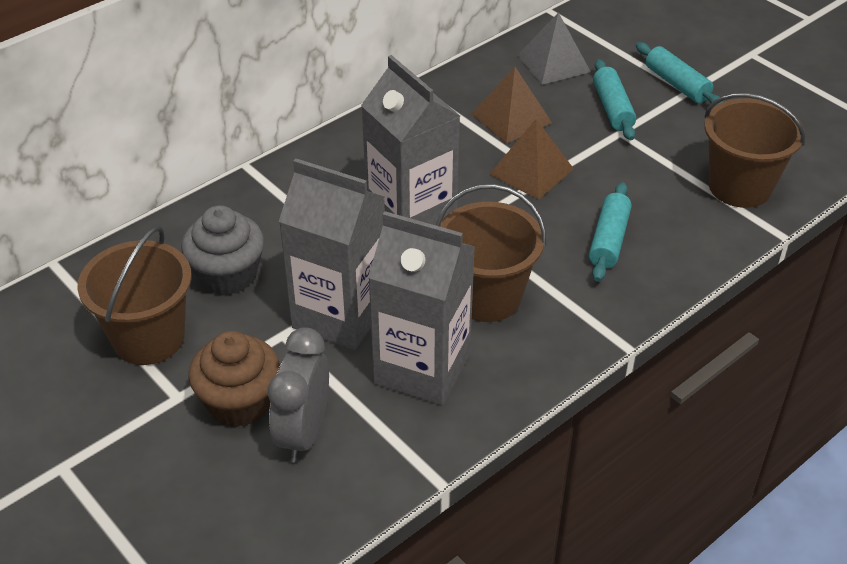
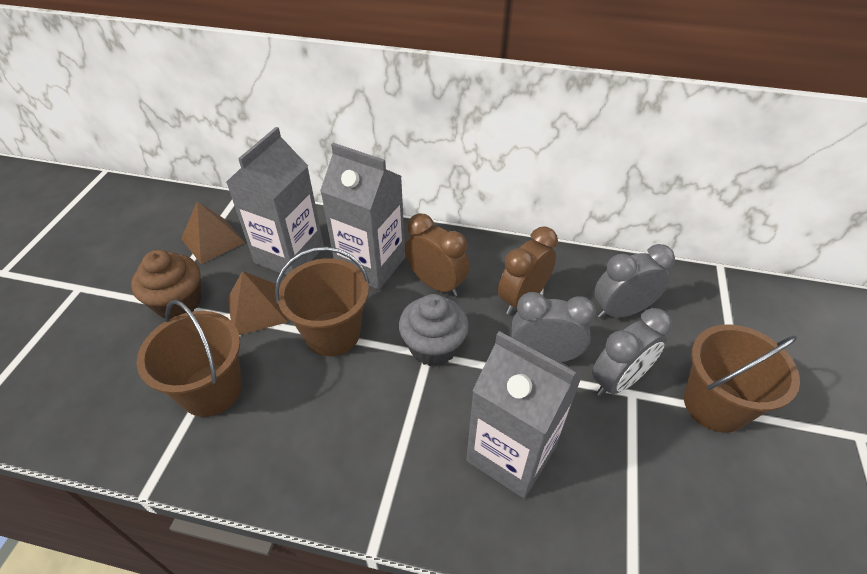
brown clock: none = 0 -> [405,213,469,297] [498,226,558,315] = 2
grey clock: [268,327,329,463] = 1 -> [511,292,596,362] [592,308,672,397] [595,244,675,319] = 3
grey pyramid: [517,12,591,85] = 1 -> none = 0
turquoise rolling pin: [589,182,632,282] [593,59,636,140] [636,42,724,107] = 3 -> none = 0

